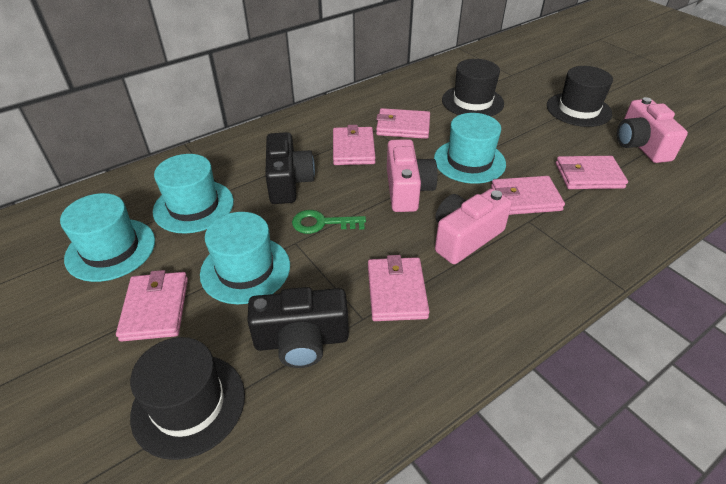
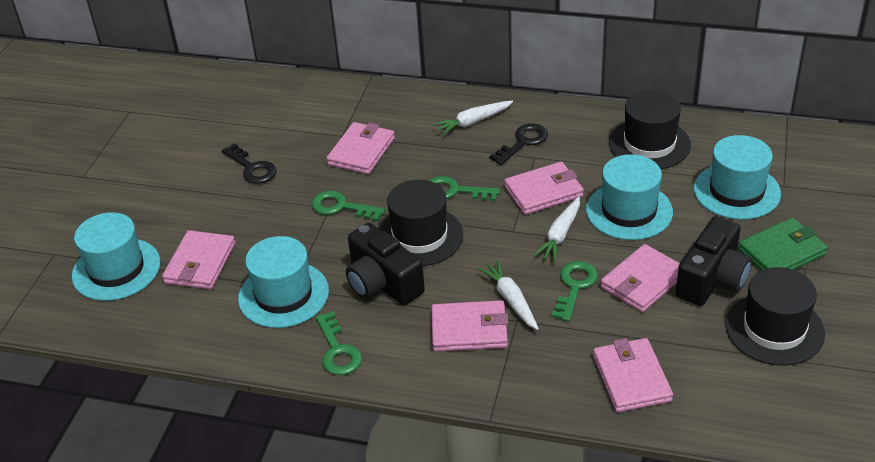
black key: none = 0 -> [222,143,276,184] [489,123,548,165] = 2
green key: [292,210,366,234] = 1 -> [312,191,385,221] [316,311,362,375] [429,176,500,201] [552,261,598,322] = 4
green wallet: none = 0 -> [738,218,828,271] = 1
pink camera: [387,139,438,212] [435,189,512,264] [617,97,688,163] = 3 -> none = 0
white carrot: none = 0 -> [433,101,513,135] [478,260,539,330] [534,197,580,262] = 3

